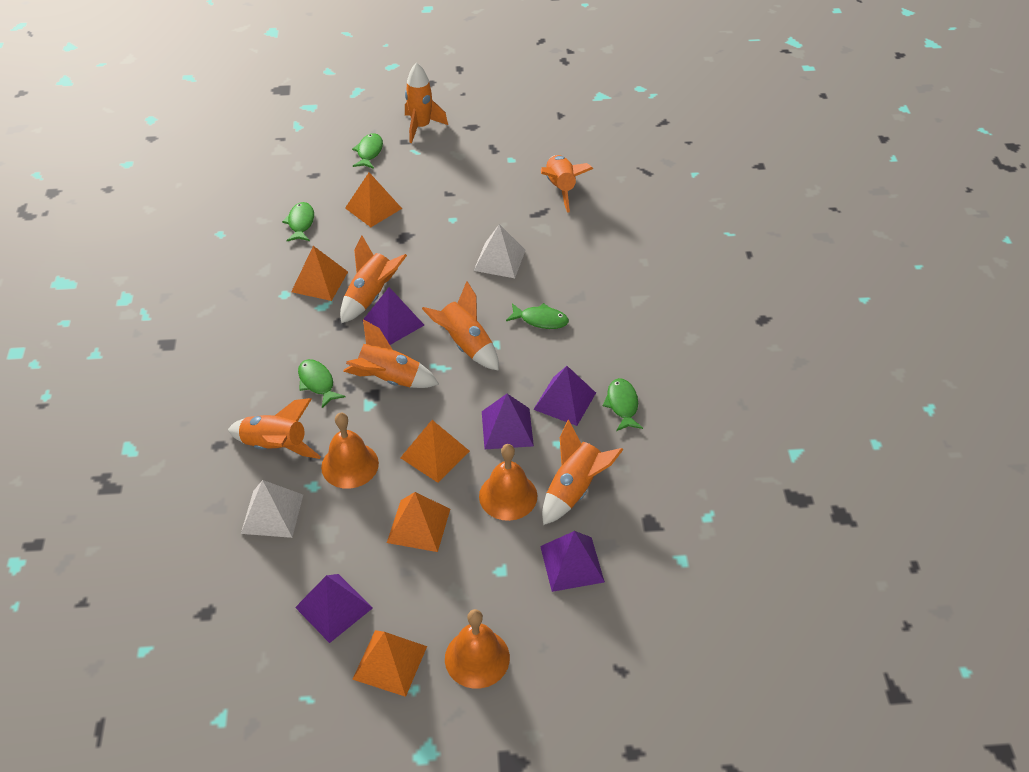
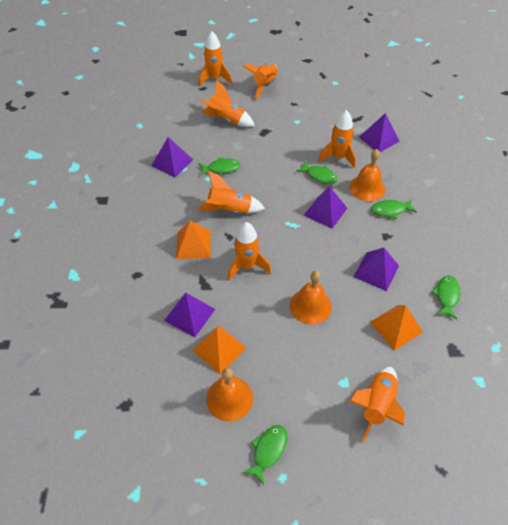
orange pyramid: [291,246,348,301] [345,172,402,227] [352,630,427,697] [387,492,450,552] [400,420,470,483] = 5 -> [176,221,211,259] [192,326,246,374] [370,305,423,351] = 3
white pyramid: [241,480,303,538] [474,224,526,278] = 2 -> none = 0

